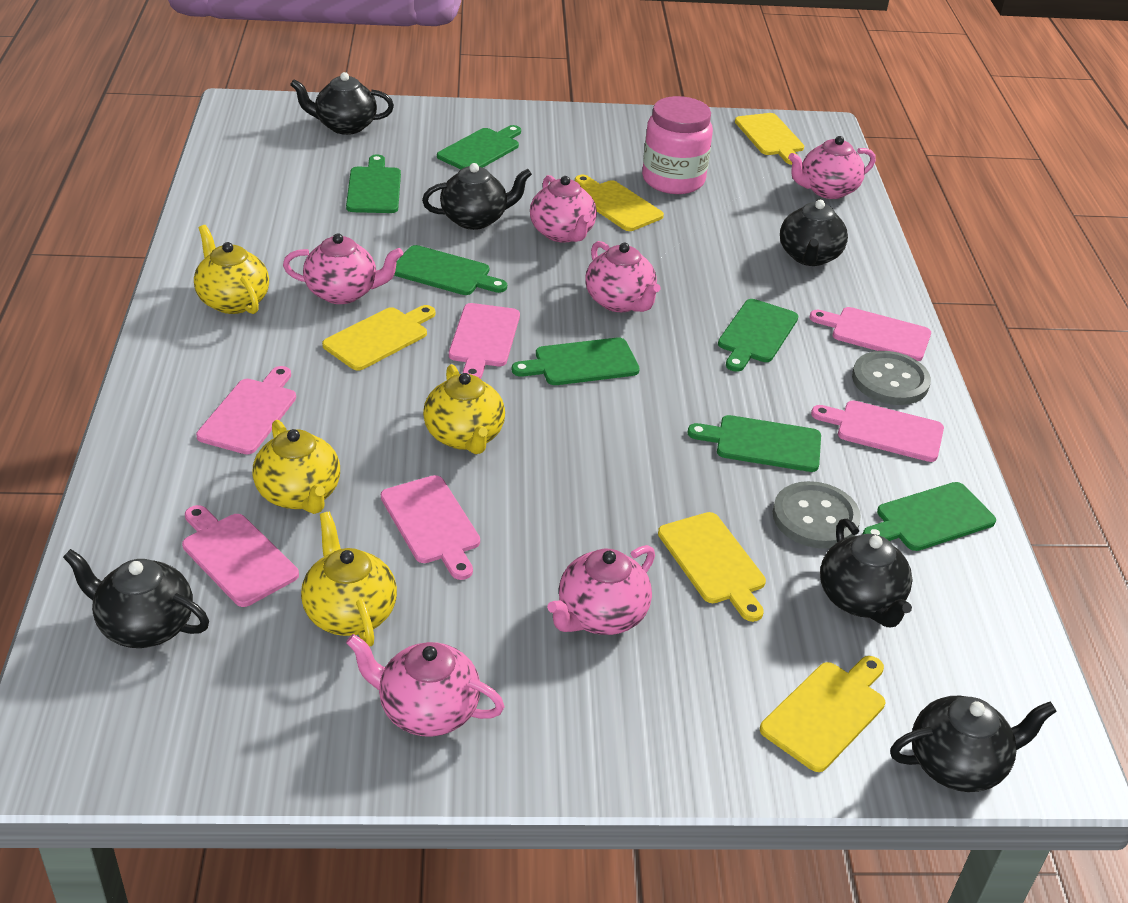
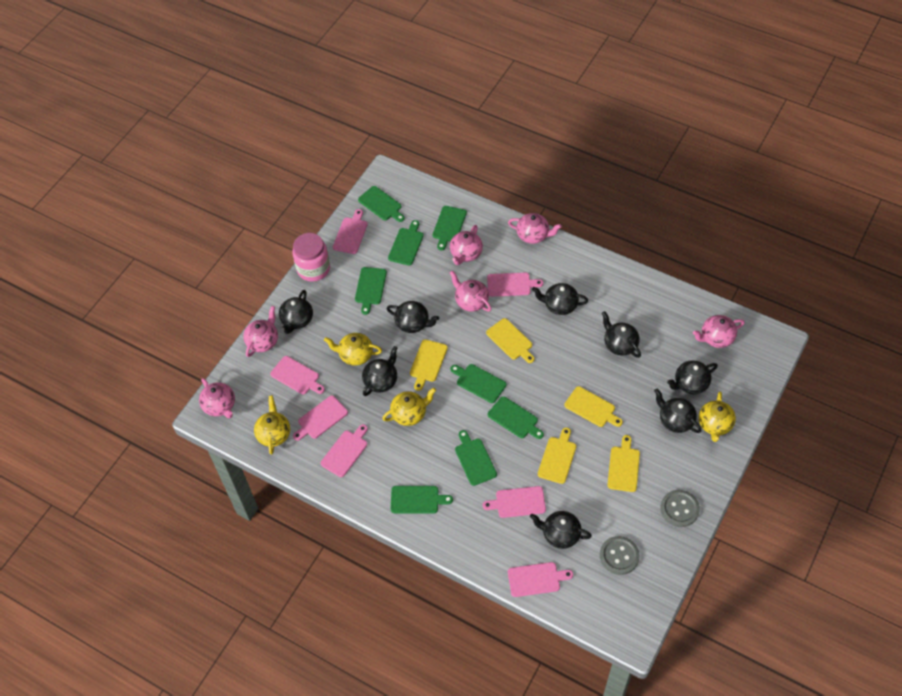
black teapot: [63,549,209,648] [290,72,394,135] [422,163,532,230] [780,199,848,266] [820,519,912,627] [890,695,1057,792] = 6 -> [279,290,313,334] [362,346,398,396] [387,301,439,333] [530,511,592,549] [532,283,588,315] [602,311,641,358] [654,389,701,433] [667,360,718,394] = 8
green cutting board: [346,154,401,213] [394,245,507,295] [437,125,521,169] [512,338,640,385] [688,415,821,472] [718,299,798,372] [863,482,996,551] = 7 -> [355,267,387,315] [358,186,405,222] [388,220,424,266] [391,486,453,514] [433,206,467,250] [450,364,506,403] [455,430,497,486] [488,396,544,439] = 8
pink cutting board: [182,505,299,607] [196,366,296,454] [381,475,480,580] [449,303,520,379] [810,307,931,361] [811,400,944,462] = 6 -> [270,356,325,394] [293,396,348,441] [321,424,368,477] [333,209,368,254] [483,486,546,518] [487,272,543,297] [508,562,573,597] = 7

